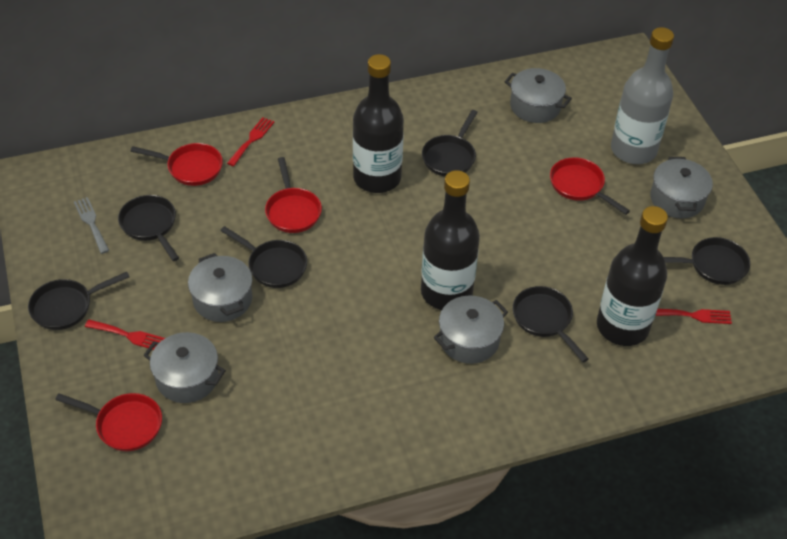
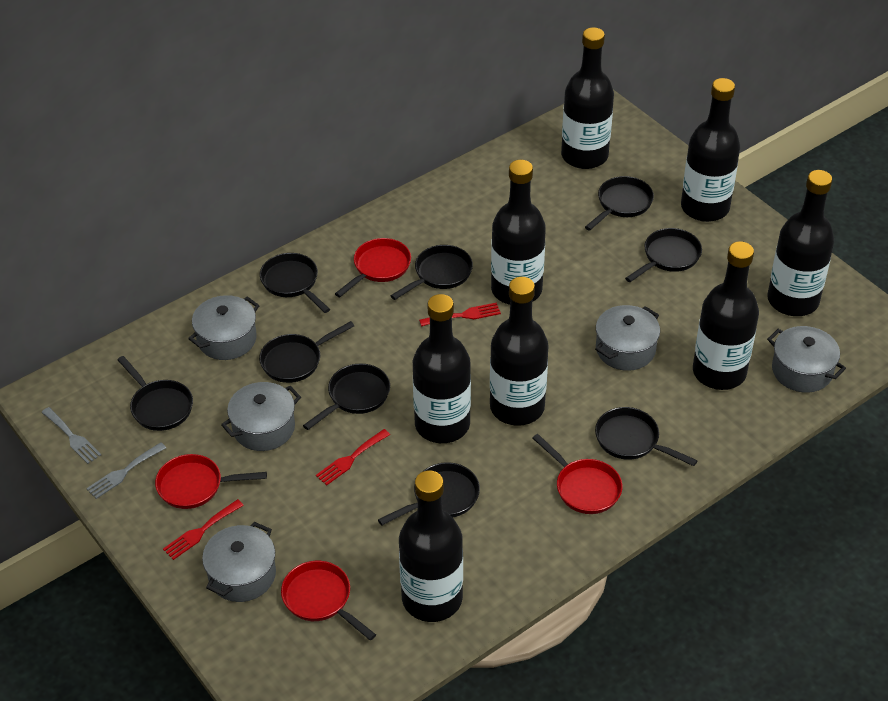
black bottle: [353,54,404,193] [421,170,480,310] [597,206,668,346] = 3 -> [399,470,463,622] [413,294,471,443] [490,277,548,426] [491,160,546,305] [561,27,614,169] [681,78,740,222] [693,241,759,390] [767,170,834,316] = 8
black pan: [28,272,129,330] [118,195,179,261] [220,226,307,288] [422,110,478,177] [513,286,589,362] [664,237,750,285] = 6 -> [117,356,193,431] [259,321,354,383] [260,253,330,313] [303,364,390,430] [378,462,480,525] [390,245,473,300] [585,176,654,230] [595,407,698,466] [625,228,702,282] = 9
grey bottle: [611,27,674,164] = 1 -> none = 0
grey fork: [74,197,109,254] = 1 -> [41,407,101,464] [86,442,166,499] = 2

